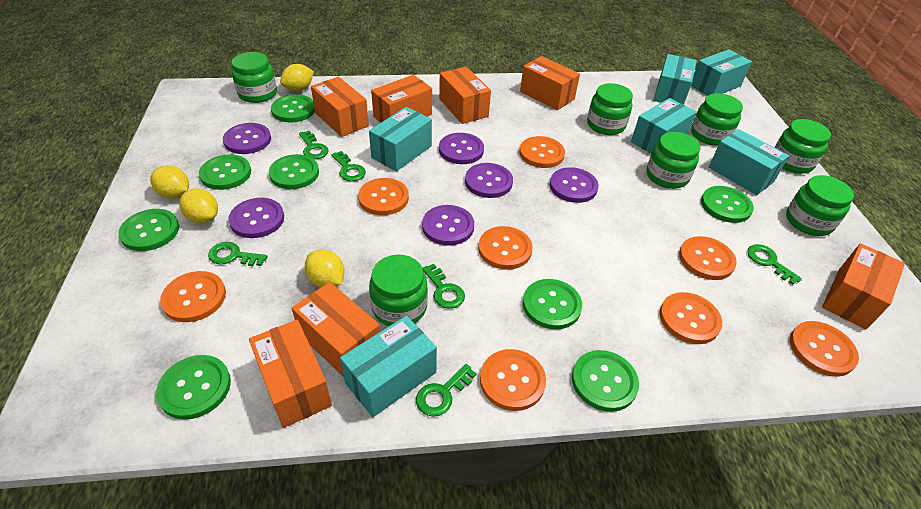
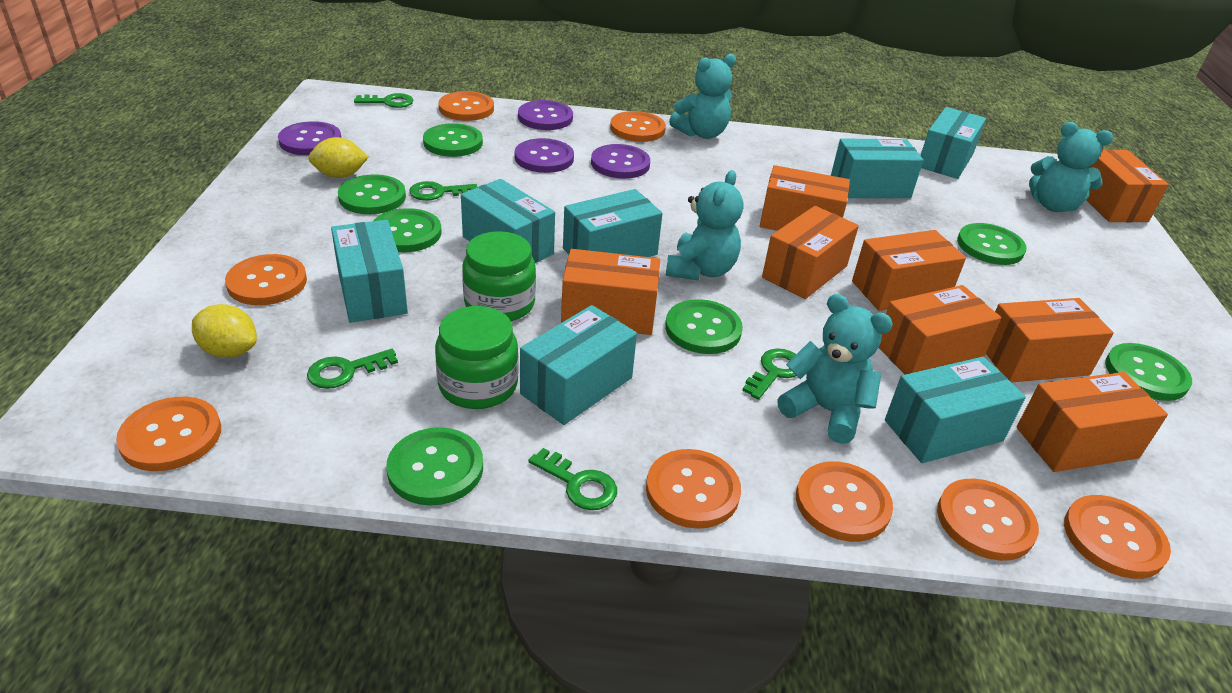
green button: [118,209,179,251] [156,355,231,420] [199,154,251,190] [269,154,319,189] [271,94,315,123] [523,279,582,330] [572,350,639,412] [701,186,754,223] = 8 -> [338,174,406,214] [373,208,442,252] [386,427,483,506] [423,123,483,157] [665,299,743,354] [957,223,1027,265] [1105,343,1192,401] = 7
green jar: [232,52,277,103] [369,255,428,326] [587,83,633,135] [647,132,700,189] [691,93,743,146] [775,119,831,174] [786,175,854,236] = 7 -> [435,306,518,409] [462,231,536,321] = 2
green key: [208,242,268,266] [299,131,328,159] [331,151,366,181] [416,364,476,417] [423,263,465,309] [747,244,802,285] = 6 -> [307,349,398,389] [354,93,414,108] [409,181,477,201] [528,448,617,510] [742,348,796,400] = 5
orange box: [249,320,332,428] [291,282,380,377] [311,77,369,137] [371,75,432,123] [439,67,491,124] [520,56,580,110] [822,243,905,329] = 7 -> [561,249,660,335] [760,165,850,231] [762,206,859,299] [852,230,966,311] [878,285,1001,374] [986,298,1114,383] [1017,372,1168,472] [1086,149,1169,222] = 8
purple button: [223,123,271,154] [228,198,284,238] [422,205,474,246] [439,133,484,164] [465,163,513,198] [550,167,599,203] = 6 -> [278,121,341,155] [515,138,574,173] [518,100,573,130] [591,144,650,179] = 4
turquoise box: [340,316,437,417] [369,107,432,172] [631,98,697,153] [653,54,697,105] [691,49,752,96] [709,129,789,195] = 6 -> [331,220,408,323] [461,179,555,263] [520,305,637,425] [563,189,663,257] [831,138,924,198] [885,357,1026,463] [920,107,986,179] = 7
turquoise teddy bear: none = 0 -> [665,170,743,280] [669,54,736,139] [777,294,893,444] [1029,122,1113,212] = 4
yellow lemon: [150,165,189,198] [179,188,218,223] [280,64,314,91] [305,249,345,287] = 4 -> [192,304,257,358] [308,137,369,178] = 2

